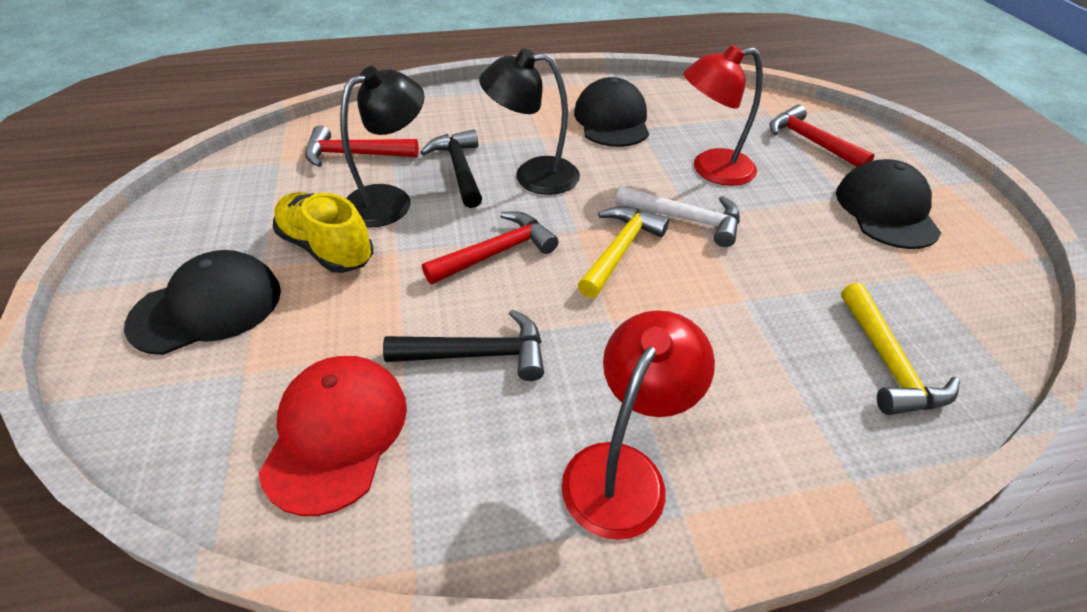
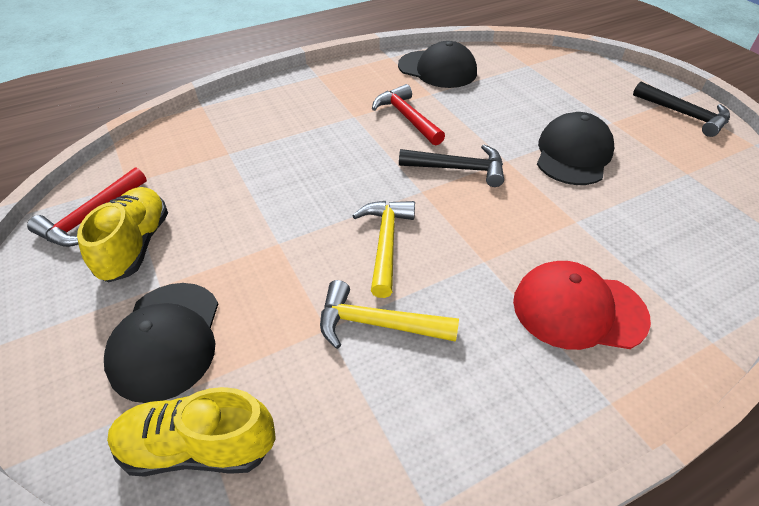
black lamp: [340,66,425,228] [479,48,580,195] = 2 -> none = 0
red hammer: [305,125,419,167] [422,211,559,284] [769,105,875,167] = 3 -> [27,167,147,247] [372,84,445,146] = 2
red lamp: [562,310,715,540] [683,45,763,186] = 2 -> none = 0
white hammer: [616,186,740,247] = 1 -> none = 0
yellow shoe: [273,192,373,273] = 1 -> [77,187,168,283] [107,387,276,476] = 2

